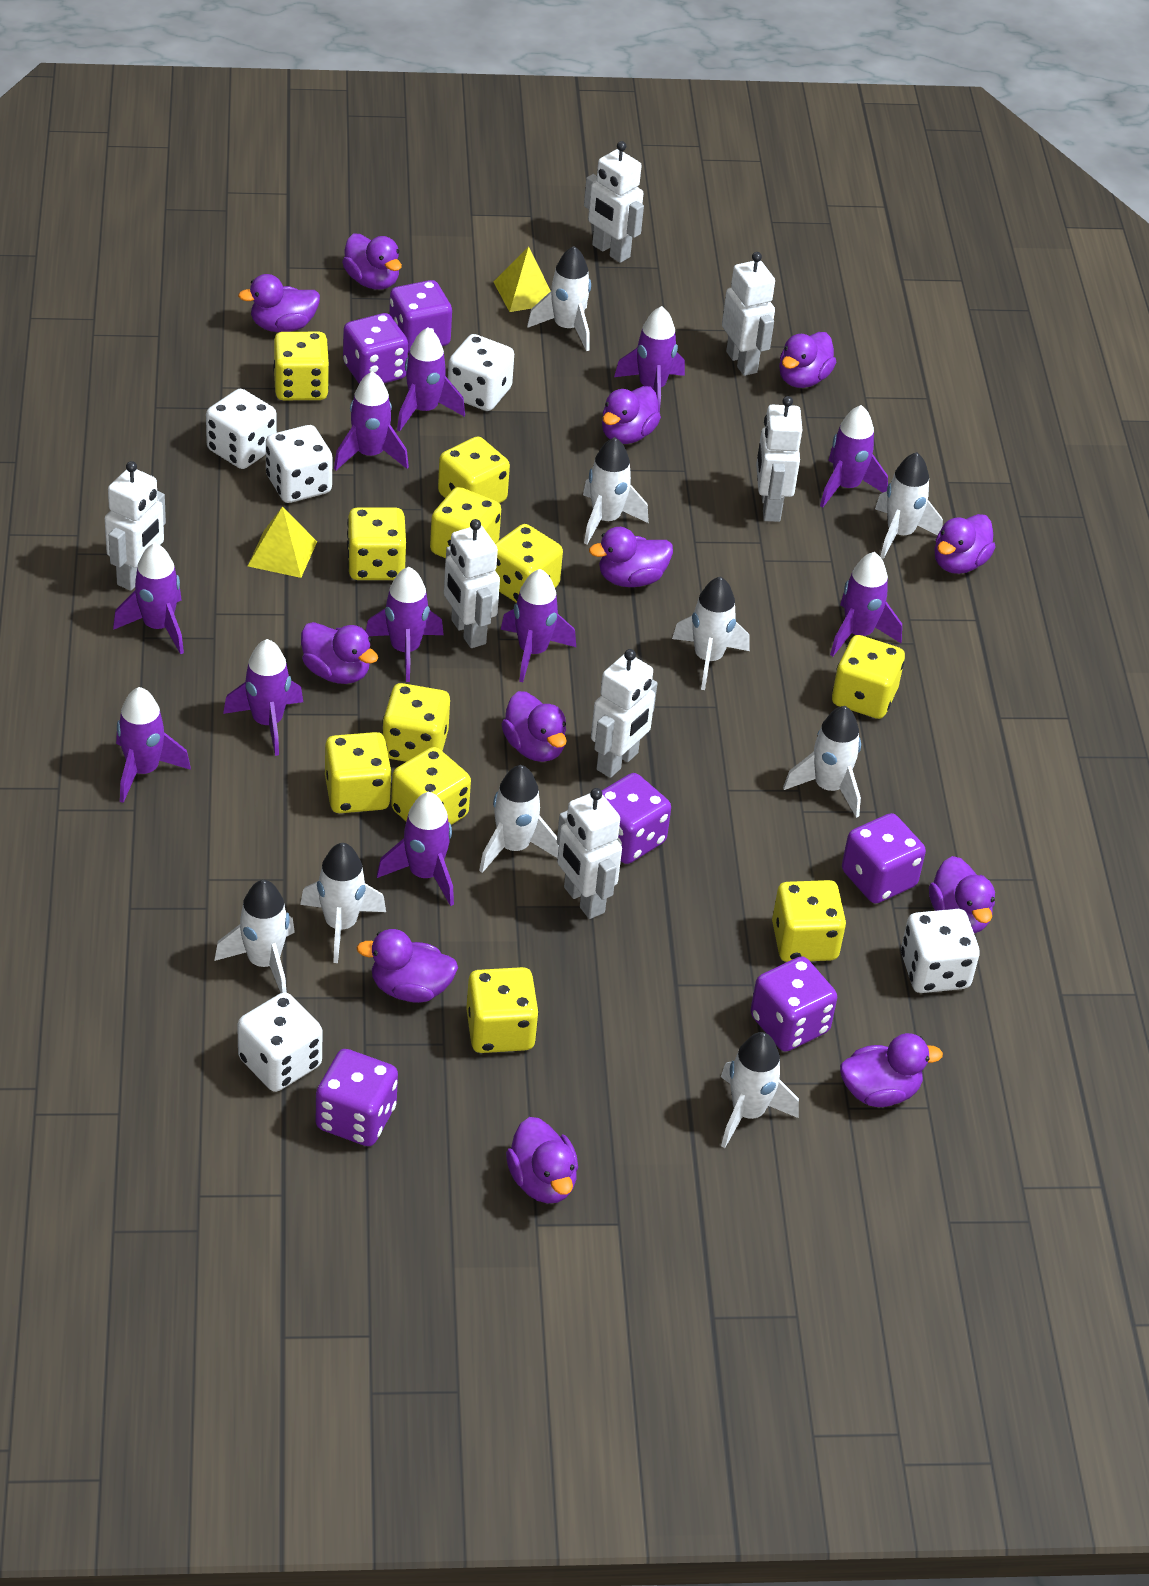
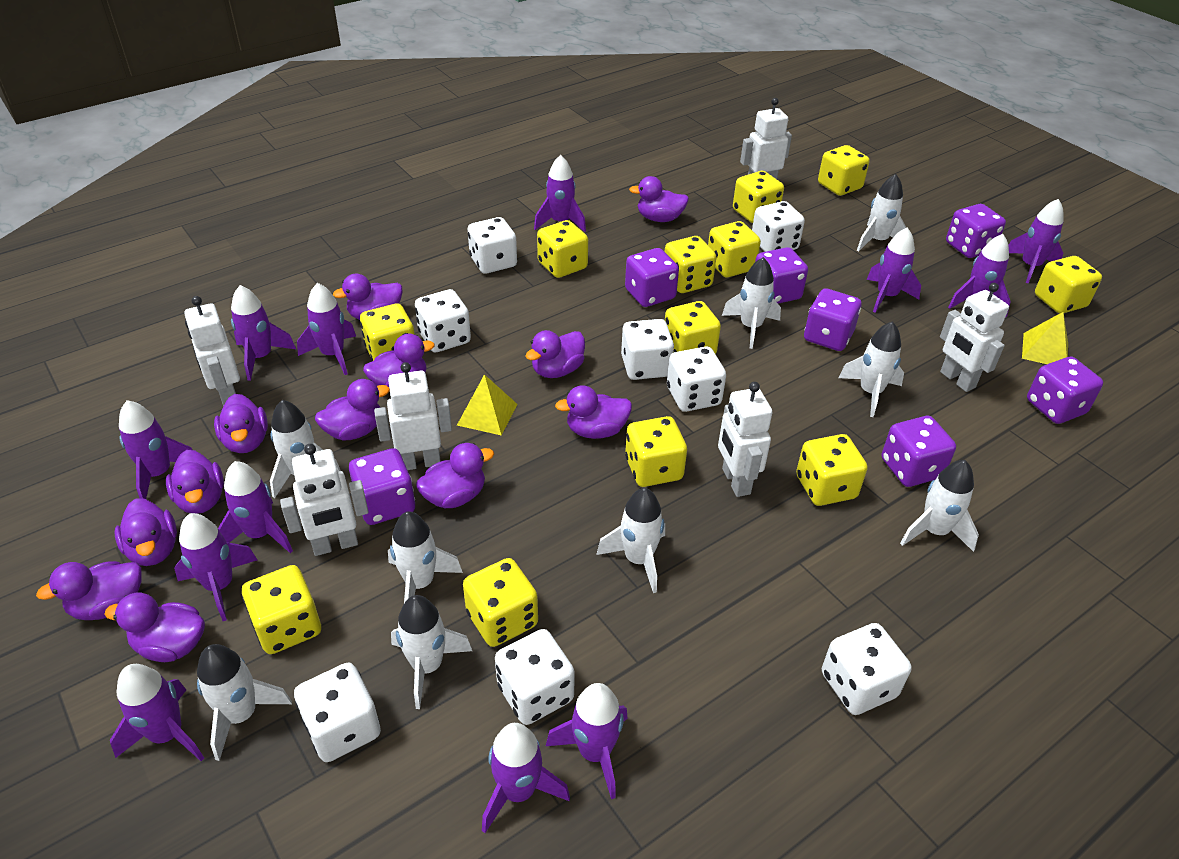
purple dice: [316,1049,398,1146] [343,313,408,383] [389,280,452,353] [602,773,671,864] [750,956,837,1052] [842,813,926,903] = 6 -> [349,448,415,525] [625,248,679,307] [755,247,808,304] [804,288,861,351] [882,416,956,487] [946,204,1006,258] [1027,357,1103,424] = 7
purple rocket: [113,543,184,654] [116,687,191,803] [223,639,303,756] [334,372,409,470] [366,567,444,682] [377,792,454,906] [397,327,465,431] [501,569,576,682] [614,306,685,412] [820,405,888,508] [830,552,902,656] = 11 -> [110,664,204,761] [119,400,193,499] [174,513,257,621] [218,461,293,553] [231,285,296,381] [297,283,356,375] [482,723,570,833] [534,155,586,232] [546,683,628,799] [867,227,921,313] [948,234,1011,317] [1008,199,1064,283] = 12
white dice: [206,389,277,469] [237,992,323,1092] [266,425,333,503] [448,334,514,411] [901,909,980,993] = 5 -> [294,662,381,762] [415,289,471,352] [468,217,517,274] [495,629,575,725] [621,319,674,380] [667,346,726,412] [752,201,805,252] [822,623,912,715] = 8
white robot: [105,461,166,591] [444,519,500,648] [557,788,622,919] [584,141,644,263] [591,649,657,778] [722,252,775,376] [756,396,802,522] = 7 -> [184,296,240,406] [280,444,368,556] [374,362,452,470] [718,382,773,497] [740,98,792,179] [940,283,1009,392] = 6
yellow dice: [273,332,329,400] [325,732,392,813] [347,508,406,580] [382,683,450,762] [391,747,471,825] [430,487,501,558] [438,436,510,503] [466,967,539,1053] [495,524,563,603] [772,880,846,962] [832,635,905,719] = 11 -> [242,565,321,654] [360,303,415,361] [463,558,538,647] [537,220,588,278] [625,416,687,487] [665,236,716,293] [665,301,721,354] [708,221,761,277] [733,171,784,223] [796,434,868,506] [818,145,870,196] [1035,256,1102,314] = 12

